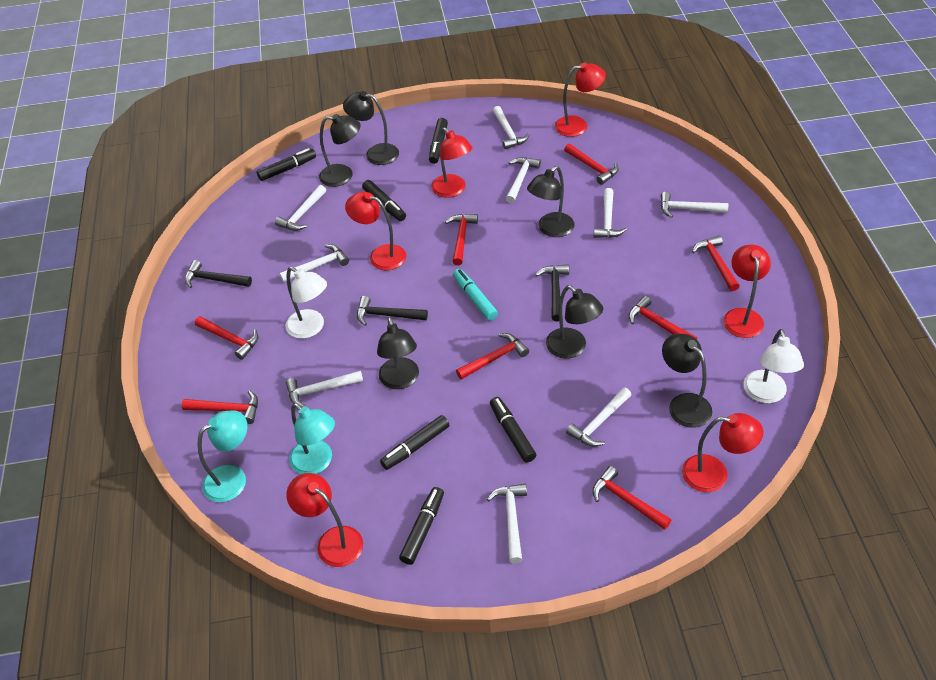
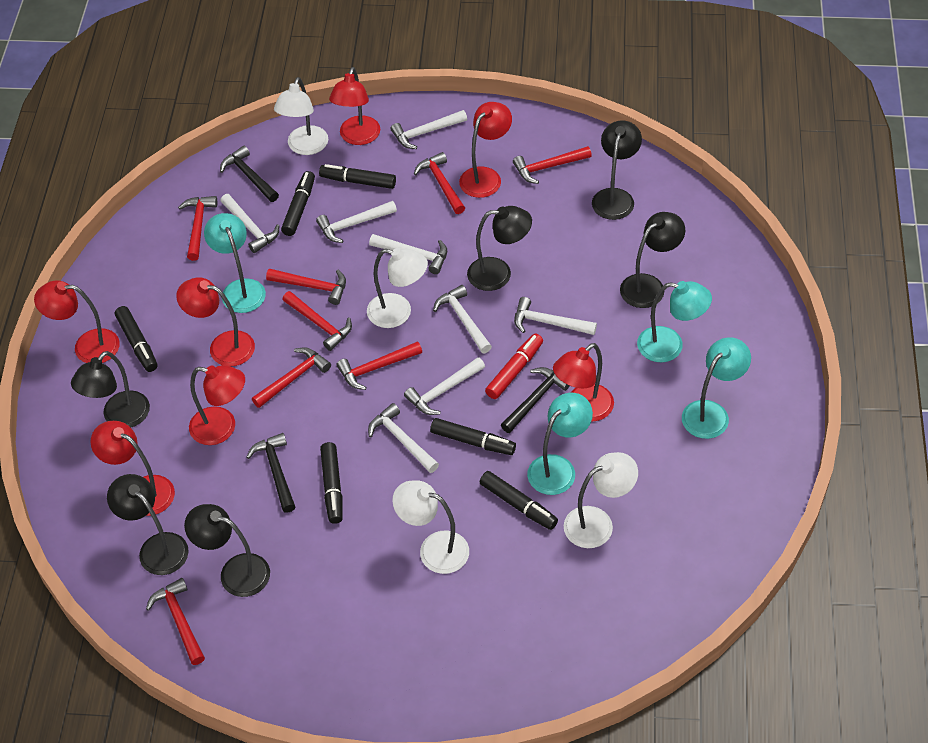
red lamp: [287,473,363,567] [345,191,406,270] [431,128,472,198] [555,62,606,137] [682,413,763,492] [723,245,771,338] = 6 -> [34,280,120,363] [90,421,175,516] [176,277,255,366] [189,365,245,445] [329,67,380,145] [459,102,512,198] [553,343,614,422] = 7
red marker: none = 0 -> [485,334,543,399] = 1
turquoise lamp: [198,410,247,502] [289,403,335,474] = 2 -> [204,213,266,313] [527,393,593,495] [637,281,712,362] [682,337,751,439] = 4
turquoise marker: [453,269,498,321] = 1 -> none = 0
white hammer: [275,185,326,231] [279,244,349,282] [286,370,363,407] [487,484,527,563] [493,106,530,149] [506,157,541,203] [566,387,631,447] [594,188,627,238] [661,192,728,218] = 9 -> [221,194,279,253] [316,201,397,243] [368,403,439,473] [369,234,447,274] [391,110,467,149] [404,357,485,415] [433,285,492,353] [514,297,597,335] = 8
white lamp: [285,267,327,339] [744,329,804,403] = 2 -> [274,77,328,155] [367,248,428,328] [392,481,469,574] [564,452,638,548] = 4

